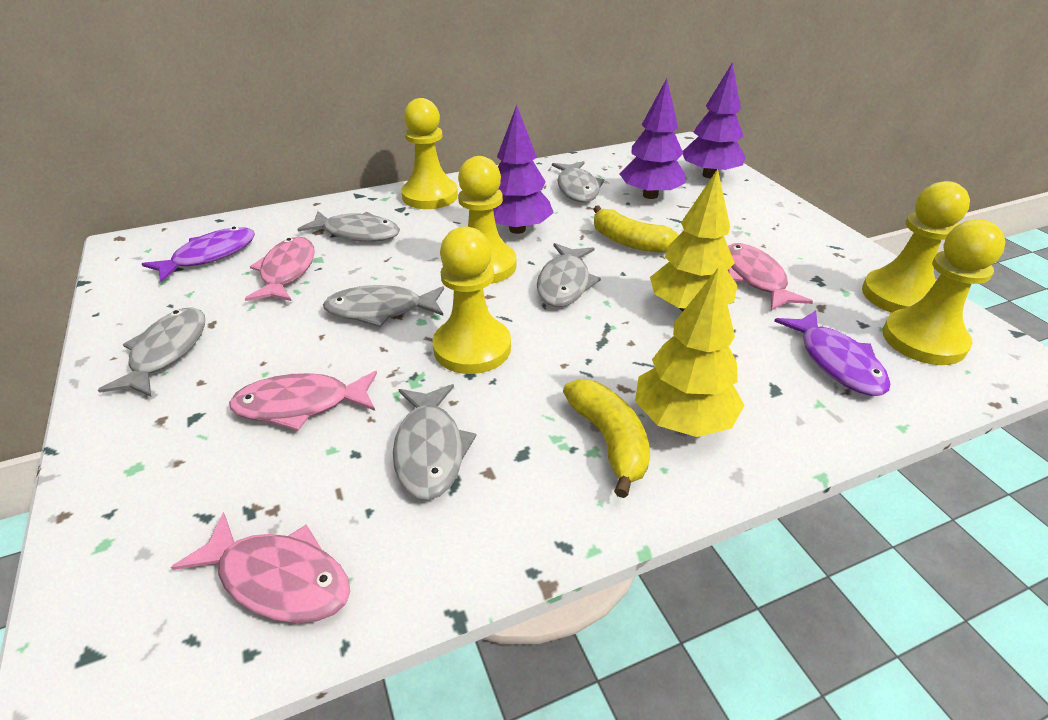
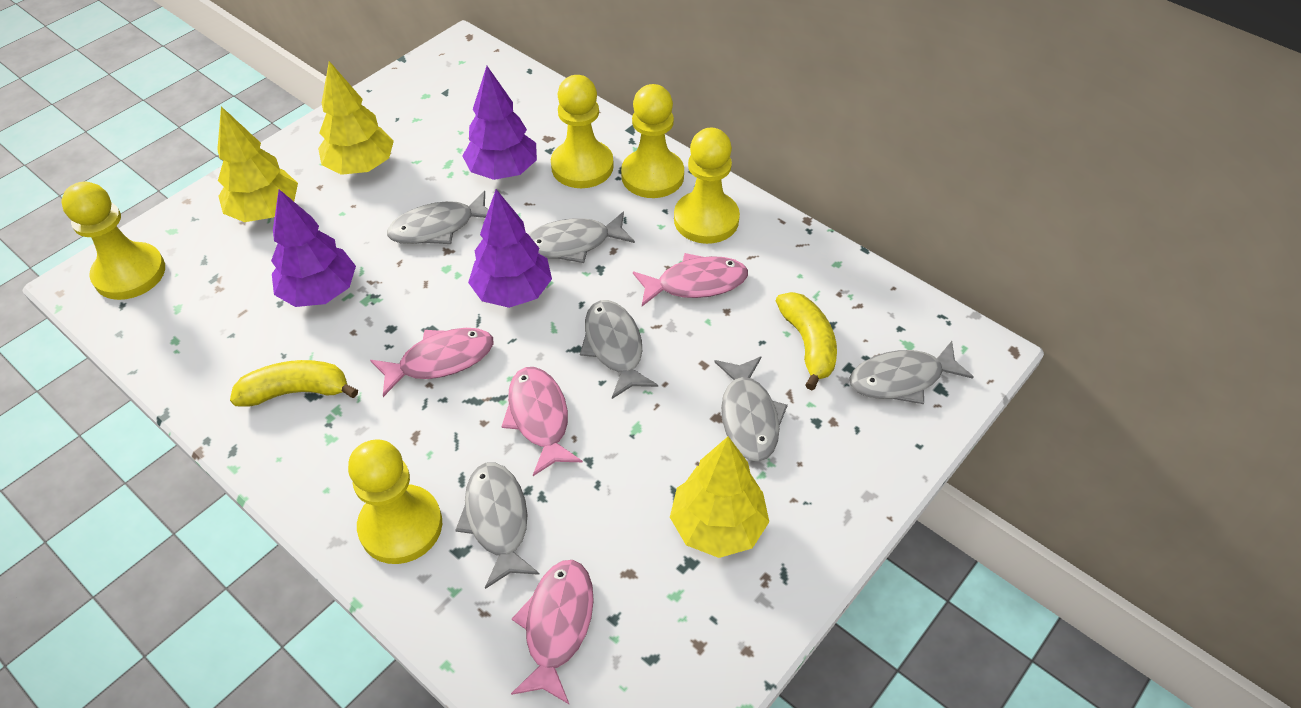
purple fish: [142,227,255,282] [774,310,890,396] = 2 -> none = 0
yellow tree: [635,267,745,437] [650,169,737,311] = 2 -> [217,106,298,222] [318,61,394,175] [670,436,769,558] = 3

